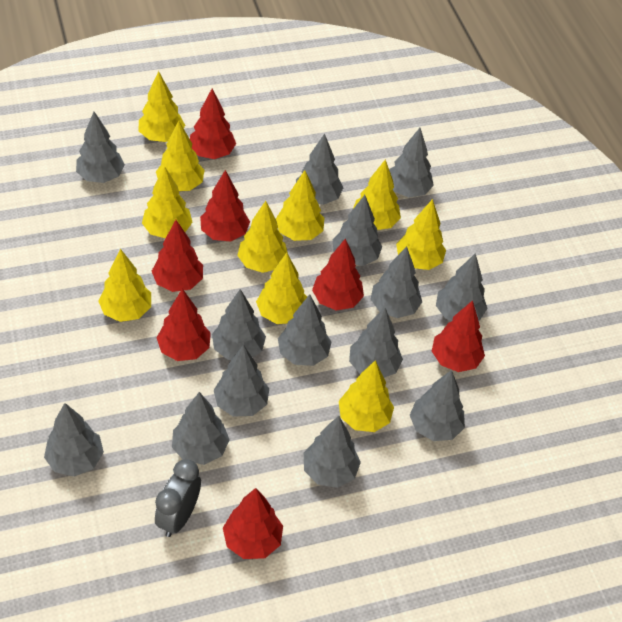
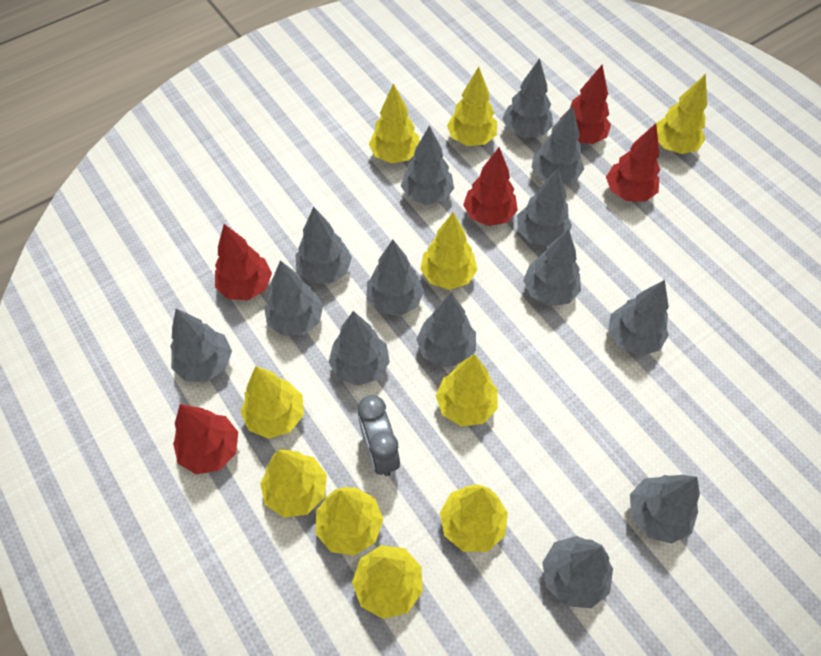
red tree: [152,220,203,292] [156,289,211,361] [190,89,236,159] [200,170,250,242] [223,488,283,559] [312,238,364,310] [432,300,485,372] = 7 -> [173,404,238,475] [215,224,272,300] [463,147,518,226] [560,65,611,144] [606,123,660,202] = 5

